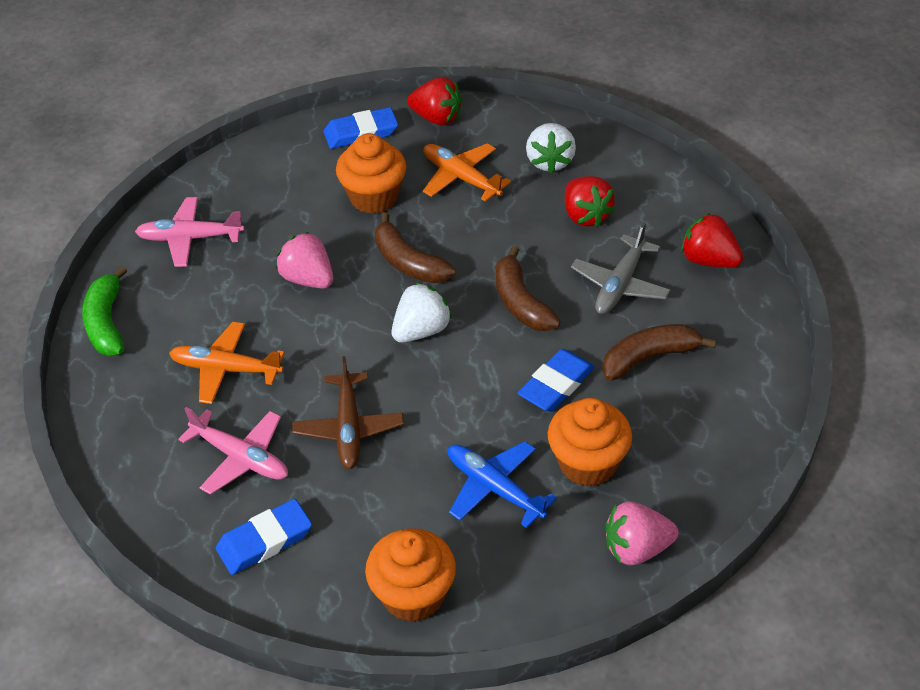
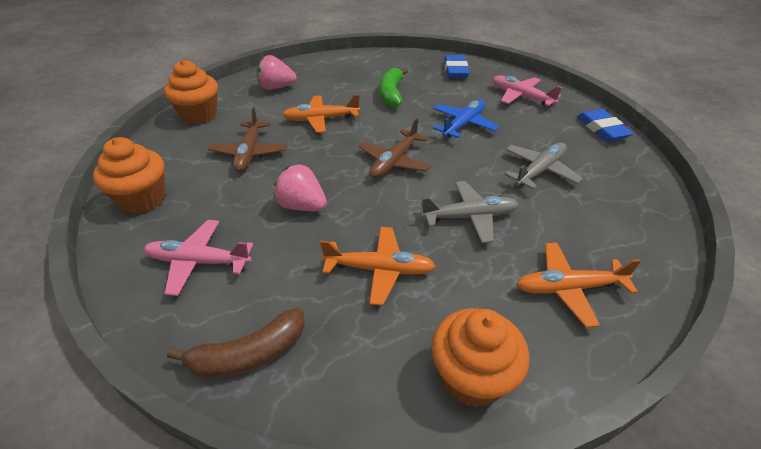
blue eraser: [216,499,312,575] [324,107,398,149] [518,349,595,412] = 3 -> [444,55,469,78] [577,109,634,141] = 2
brown banana: [375,212,456,283] [496,246,561,331] [602,324,716,381] = 3 -> [167,308,305,378] = 1
brown plane: [292,356,404,469] = 1 -> [208,107,287,172] [359,118,431,178] = 2
grey plane: [571,222,671,314] = 1 -> [420,181,518,243] [504,142,583,190] = 2
orange plane: [169,322,285,404] [423,143,511,202] = 2 -> [282,94,360,133] [320,227,435,306] [516,243,641,328] = 3
red strawberry: [407,77,462,126] [565,176,615,227] [681,213,743,268] = 3 -> none = 0
white strawberry: [392,282,452,343] [526,123,576,173] = 2 -> none = 0

